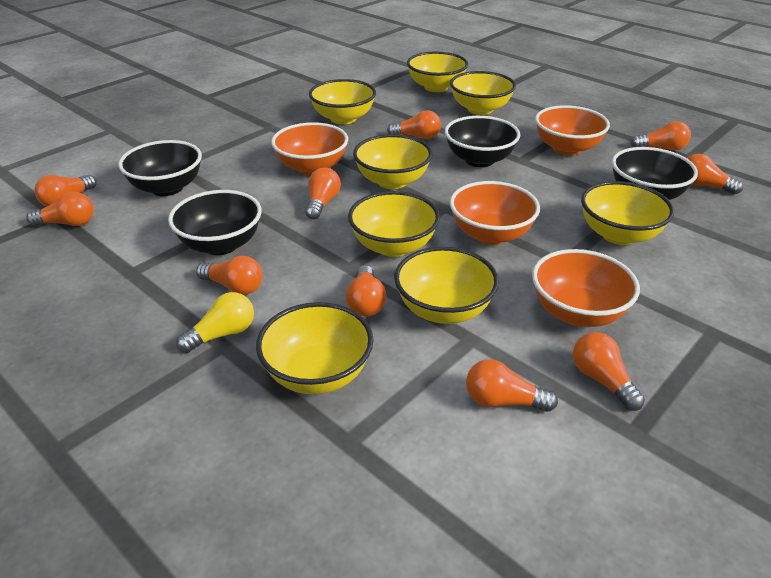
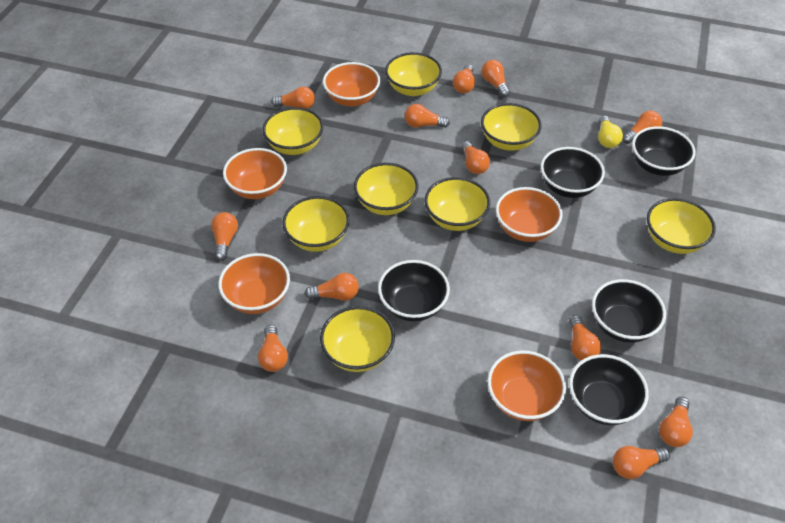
black bowl: [118,140,202,196] [168,190,262,255] [445,116,520,167] [612,147,698,200] = 4 -> [378,260,450,322] [541,147,605,198] [569,354,649,425] [592,279,666,343] [632,126,695,176] = 5
orange bowl: [271,122,348,175] [450,181,540,245] [532,249,640,327] [535,105,610,155] = 4 -> [218,253,290,314] [223,148,287,199] [323,62,380,107] [487,351,566,421] [496,187,563,242] = 5
orange light bulb: [26,192,94,226] [34,175,97,207] [196,256,263,295] [306,167,341,219] [346,265,386,317] [387,110,441,139] [466,359,558,412] [573,332,645,411] [630,121,691,151] [687,154,743,194] = 10 -> [211,212,238,261] [258,325,288,372] [271,87,315,109] [305,273,359,301] [405,104,450,128] [453,64,475,93] [461,141,490,174] [481,60,510,97] [569,315,601,360] [613,446,670,479] [622,111,662,144] [659,397,693,447] = 12

